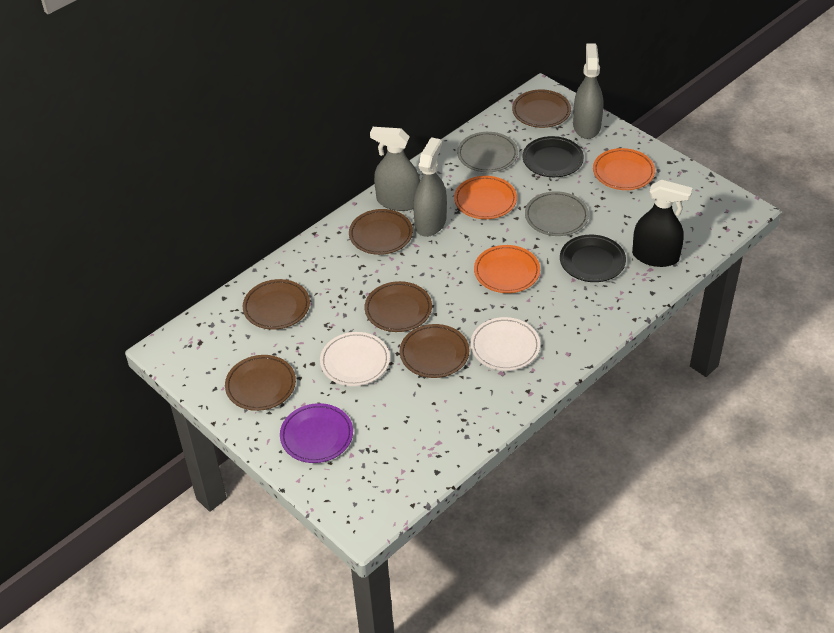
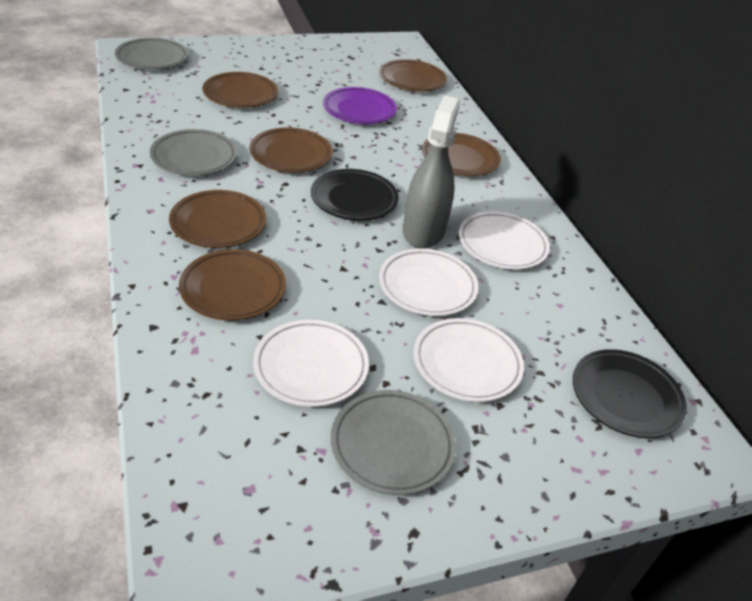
black spray bottle: [632,180,692,267] = 1 -> none = 0
grey plate: [457,132,518,172] [525,191,589,236] = 2 -> [115,38,188,70] [150,129,237,176] [331,390,456,495] = 3
grey spray bottle: [370,127,420,211] [413,137,447,237] [573,44,603,139] = 3 -> [403,95,460,249] = 1
orange plate: [454,176,517,219] [474,245,540,293] [593,148,655,190] = 3 -> none = 0
white plate: [320,332,390,386] [470,317,540,371] = 2 -> [253,320,369,407] [379,248,478,316] [413,318,524,402] [459,211,550,270] = 4

